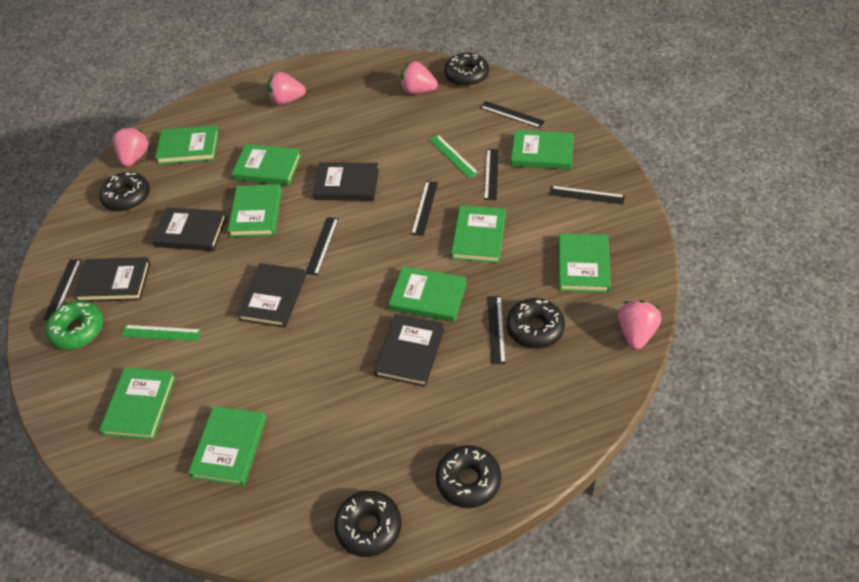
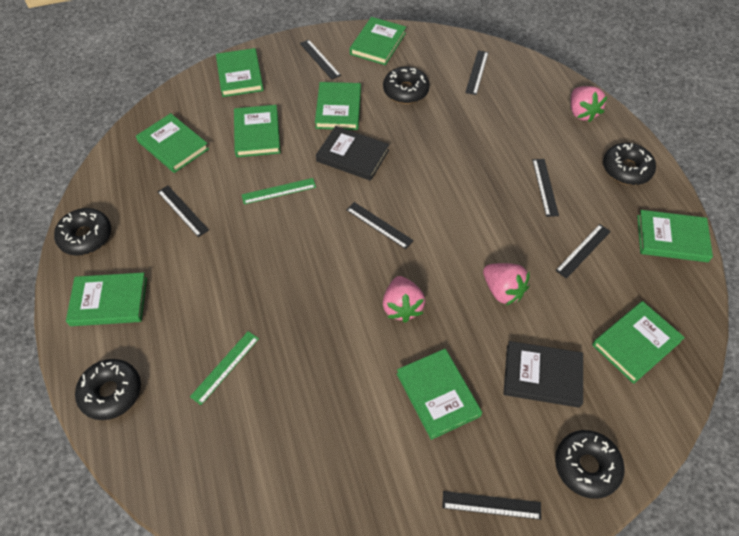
black book: [73,257,151,302] [152,207,227,251] [237,263,306,328] [313,162,379,201] [374,314,444,387] = 5 -> [316,126,389,181] [504,341,583,408] = 2
green donut: [46,301,104,350] = 1 -> none = 0
pink strawberry: [113,126,149,167] [267,72,306,105] [400,61,438,94] [618,300,661,350] = 4 -> [383,276,425,323] [483,263,530,305] [571,86,607,122] = 3

